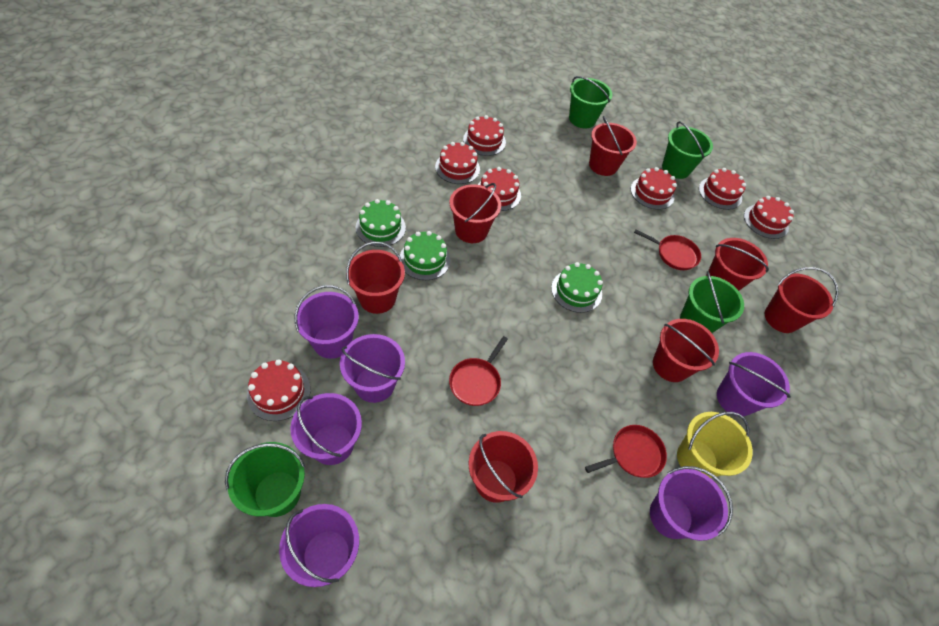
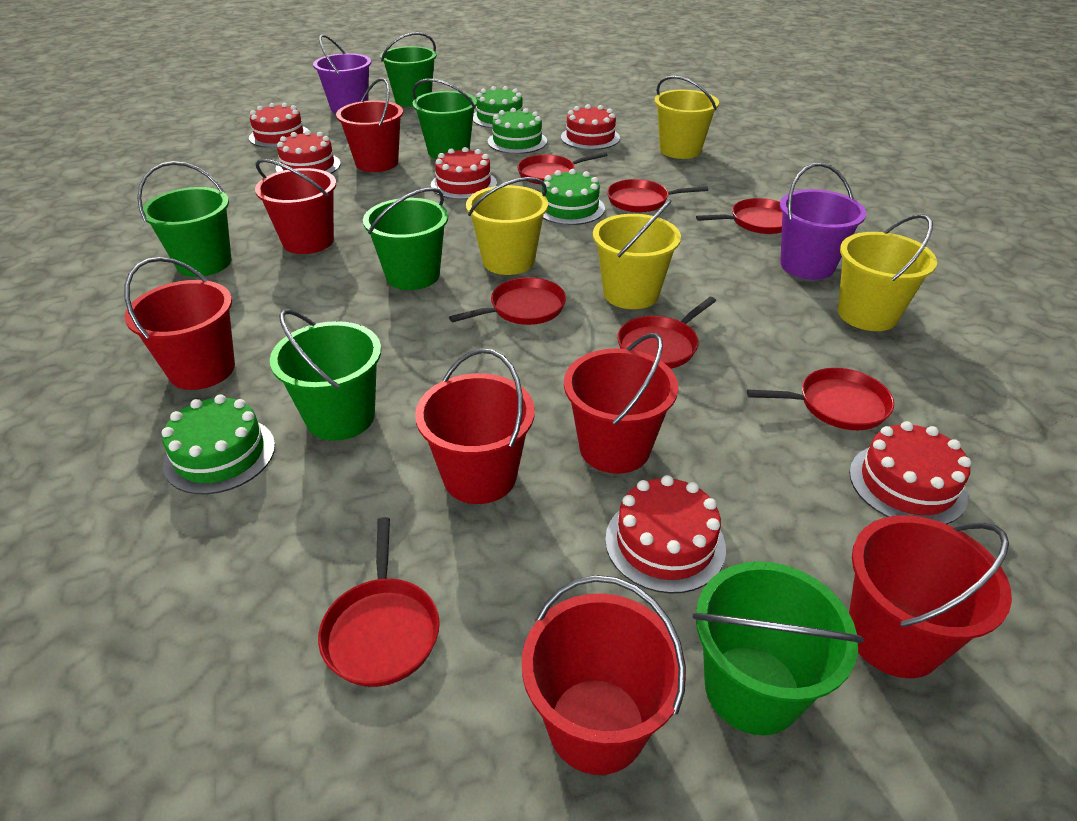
green bucket: [225,442,305,517] [569,76,612,128] [662,121,713,179] [680,271,744,333] = 4 -> [137,161,231,277] [270,309,381,441] [363,188,448,290] [380,32,437,107] [413,79,477,159] [693,561,864,735] = 6
green cake: [356,199,406,247] [400,231,451,280] [551,262,603,313] = 3 -> [162,394,275,494] [473,86,523,128] [488,108,547,154] [542,169,605,225] = 4
purple bucket: [279,504,359,587] [290,393,362,465] [295,285,359,359] [340,334,405,403] [650,466,733,541] [717,352,791,416] = 6 -> [313,34,371,114] [780,163,866,280] = 2
red cake: [247,359,311,421] [435,142,480,184] [463,115,506,156] [478,167,521,211] [631,167,677,210] [699,168,746,210] [744,196,794,239] = 7 -> [249,103,308,148] [276,130,341,174] [431,147,497,200] [561,104,620,150] [605,475,726,594] [849,421,971,524] = 6
red pan: [449,336,508,406] [585,425,667,478] [634,229,701,270] = 3 -> [318,517,440,687] [449,277,566,325] [517,152,607,185] [607,179,708,213] [617,297,716,369] [696,198,782,234] [747,368,894,430] = 7
yellow bucket: [677,412,753,478] = 1 -> [466,177,548,275] [593,199,681,309] [654,76,719,159] [838,214,937,331] = 4

